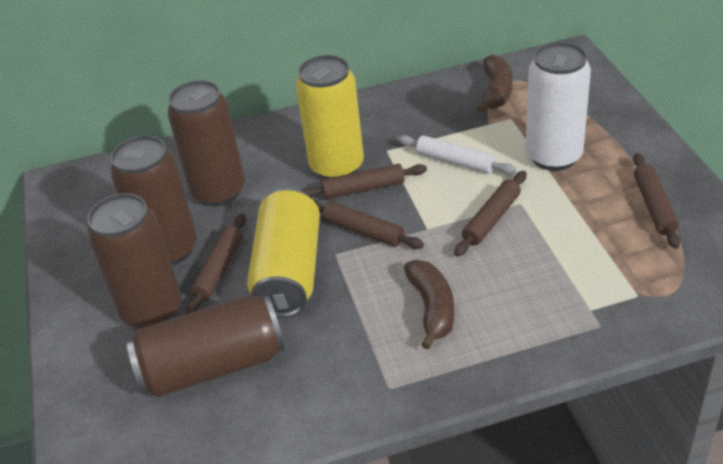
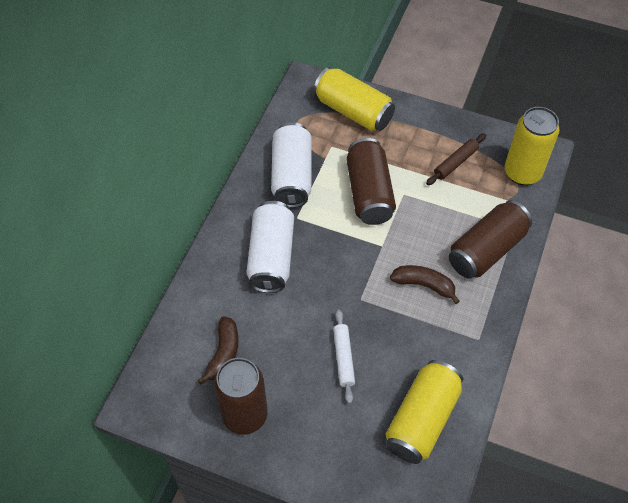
brown can: [87,193,182,329] [110,135,197,266] [126,295,285,397] [167,80,245,206] = 4 -> [214,358,268,435] [347,138,396,225] [449,200,532,278] = 3
brown rolling pin: [186,214,246,314] [301,164,427,199] [313,200,424,249] [454,171,527,256] [633,153,680,249] = 5 -> [426,133,486,185] = 1
white can: [525,42,591,171] = 1 -> [247,201,294,293] [271,122,312,208] = 2
yellow can: [247,188,320,318] [296,55,364,179] = 2 -> [314,67,395,131] [386,360,463,464] [505,107,560,185] = 3

